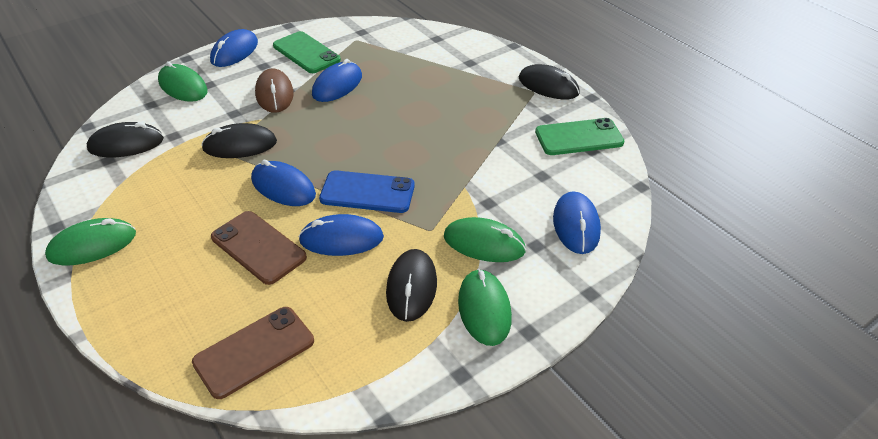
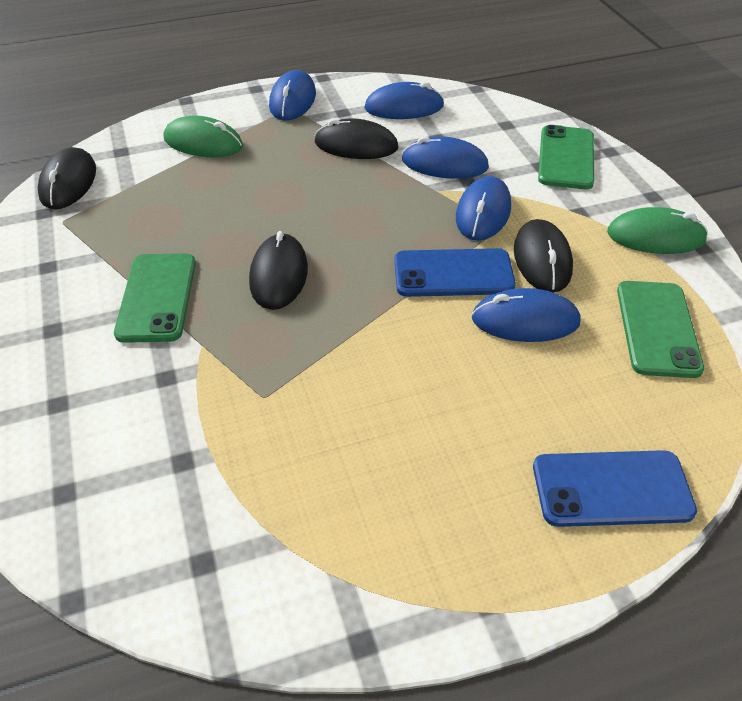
blue phone: [319,170,415,213] = 1 -> [394,248,516,297] [533,450,697,527] = 2
brown mouse: [255,68,294,113] = 1 -> none = 0
brown phone: [192,307,314,399] [211,211,307,285] = 2 -> none = 0
green mouse: [45,218,136,266] [158,62,208,102] [444,217,526,262] [458,269,512,346] = 4 -> [164,116,243,157] [607,207,708,254] = 2
green phone: [273,31,341,73] [535,118,624,155] = 2 -> [114,254,196,343] [538,125,594,189] [617,281,704,378] = 3

